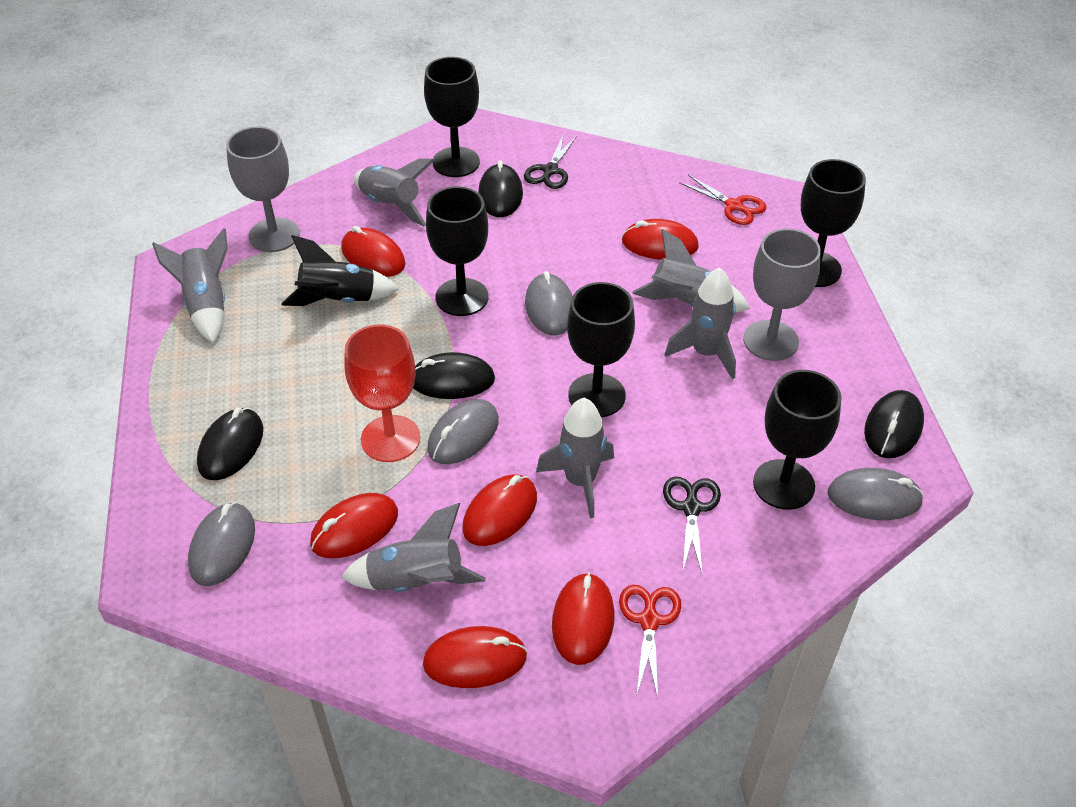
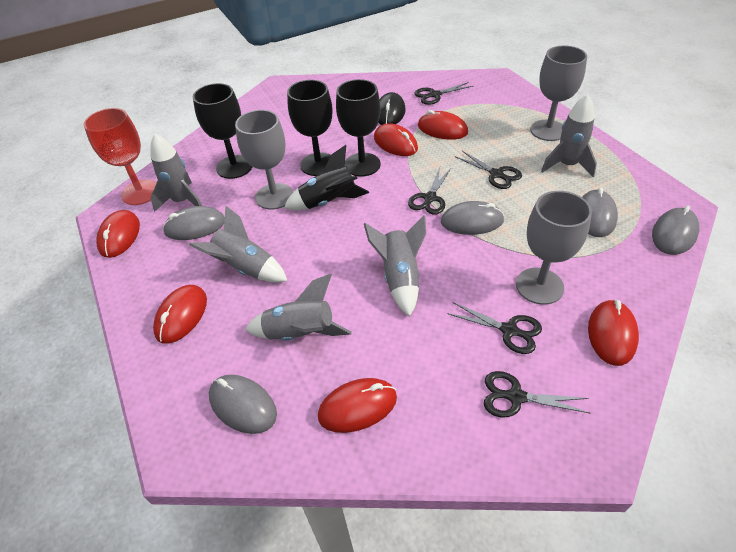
black goblet: [424,57,480,177] [426,186,489,316] [567,282,635,417] [753,370,842,510] [801,159,866,287] = 5 -> [193,83,252,179] [287,80,332,176] [336,79,381,177] = 3
black mouse: [197,407,263,480] [413,352,495,399] [478,160,523,217] [864,390,924,458] = 4 -> [378,92,406,125] = 1
black scissors: [524,134,577,189] [663,477,721,573] = 2 -> [408,168,451,215] [414,82,473,105] [447,302,542,354] [455,151,522,189] [484,371,591,417] = 5
grey goblet: [226,127,300,252] [743,229,821,361] = 2 -> [235,110,293,210] [516,191,592,305] [530,46,587,141] = 3
grey mouse: [188,502,255,586] [427,399,499,464] [525,271,573,335] [827,468,924,520] = 4 -> [163,206,225,240] [209,375,277,434] [441,201,504,235] [582,187,618,237] [652,206,699,255] = 5
grey rocket: [152,228,228,344] [341,503,486,592] [354,158,434,227] [536,398,614,518] [632,229,750,313] [665,267,736,379] = 6 -> [150,134,202,212] [189,206,287,283] [245,274,352,341] [364,216,426,317] [541,94,597,177] = 5
red scissors: [619,585,681,699] [679,175,767,225] = 2 -> none = 0

